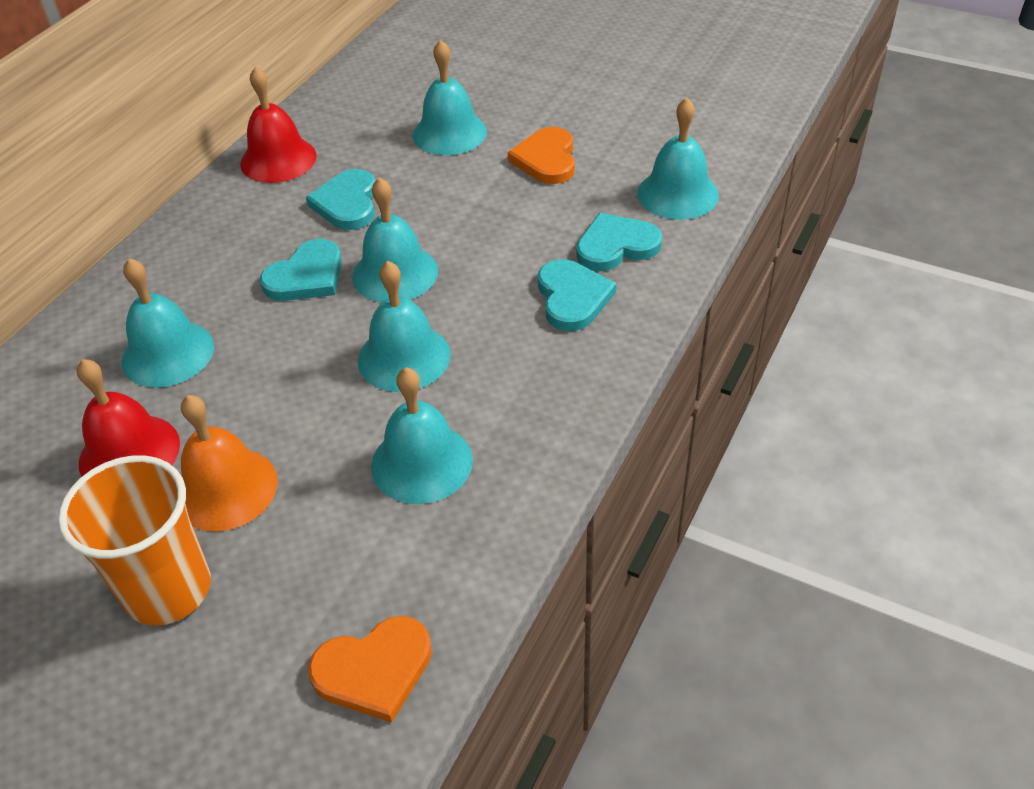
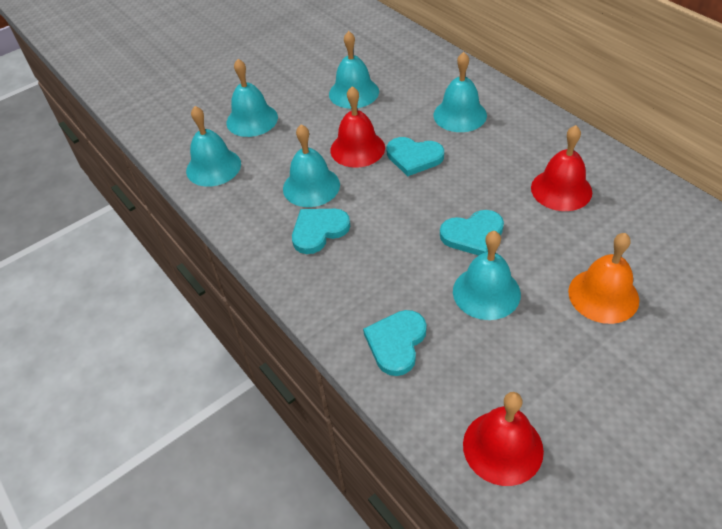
orange cup: [58,455,211,625] = 1 -> none = 0
orange heart: [308,616,432,722] [508,127,575,184] = 2 -> none = 0
red bell: [77,359,180,477] [240,66,317,183] = 2 -> [330,86,385,168] [463,392,544,486] [531,125,592,211] = 3

